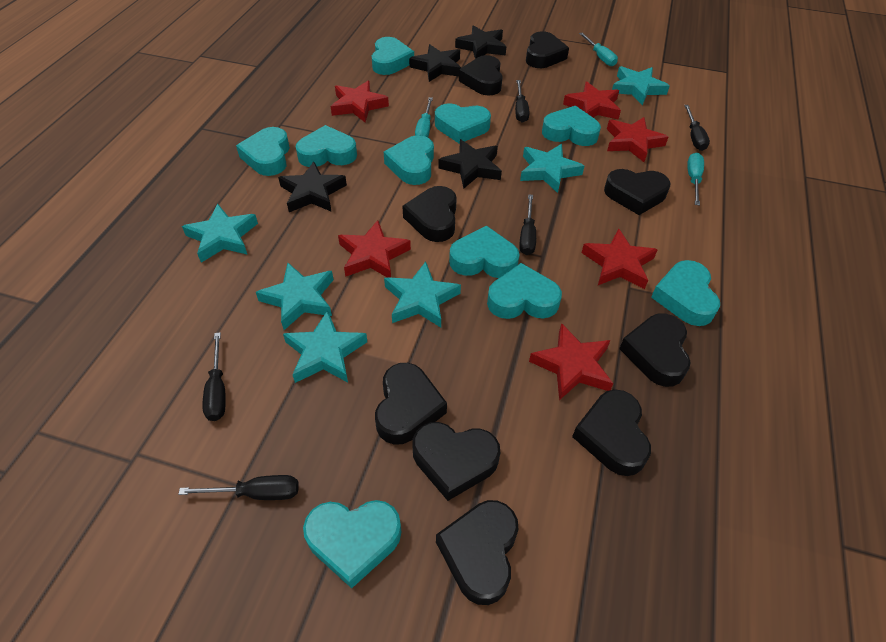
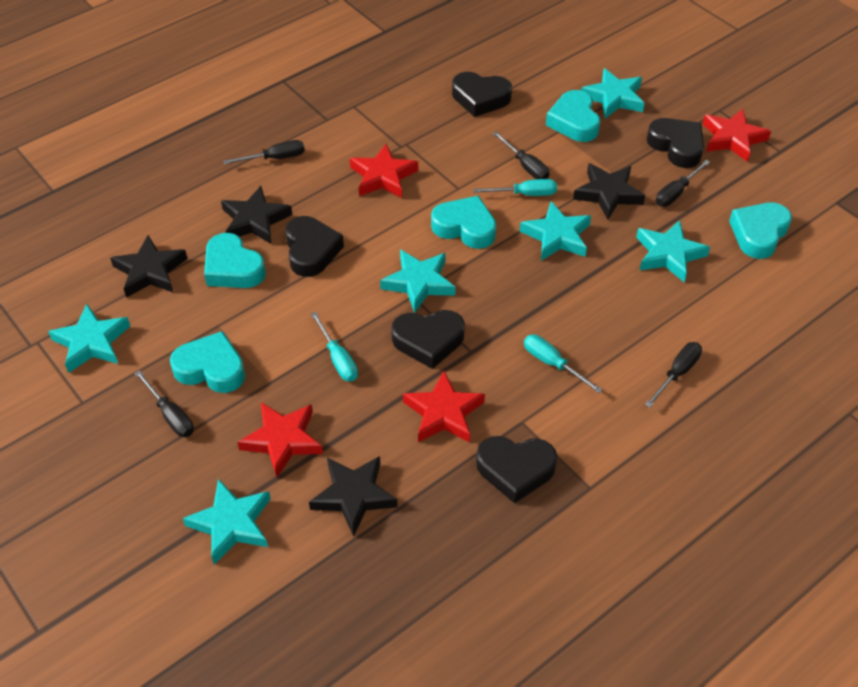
black heart: [375,363,447,445] [403,186,457,242] [413,422,500,501] [436,500,519,605] [459,55,503,96] [526,31,569,68] [572,390,651,476] [604,169,671,215] [619,313,691,387] = 9 -> [285,216,344,277] [391,310,465,369] [452,72,512,117] [476,436,557,503] [647,118,704,168] = 5
red star: [331,81,389,123] [338,220,411,278] [529,323,613,400] [563,81,621,120] [581,228,658,289] [607,117,668,162] = 6 -> [237,402,323,477] [350,144,418,198] [403,371,485,442] [703,109,771,162] = 4
turquoise heart: [236,127,290,176] [295,125,357,167] [303,500,401,588] [372,37,414,75] [384,135,434,185] [435,103,491,144] [449,226,520,278] [487,263,562,319] [542,106,601,146] [651,260,720,326] = 10 -> [170,331,245,393] [204,233,266,288] [431,196,496,249] [546,90,600,142] [729,203,792,259] = 5

